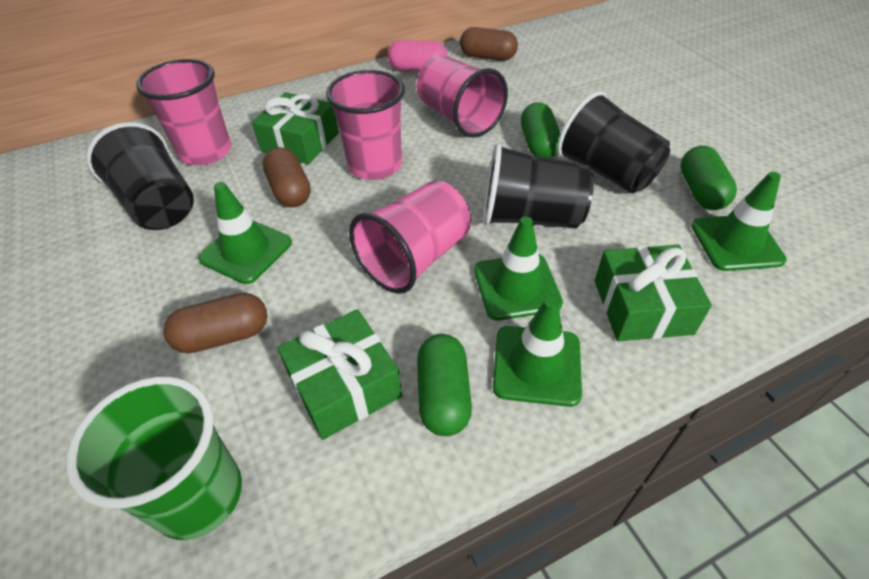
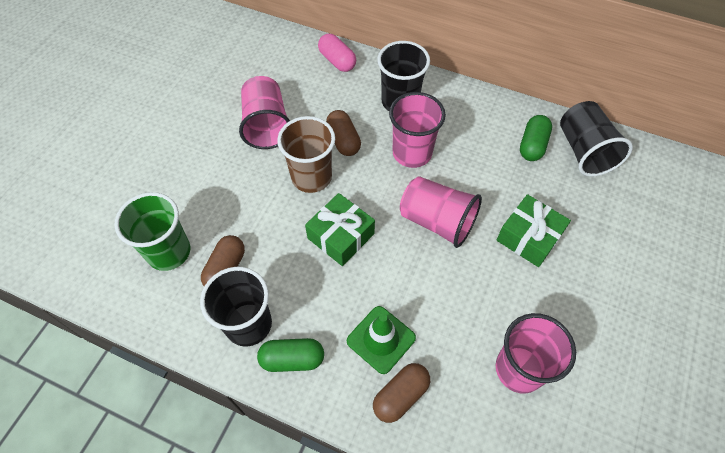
brown cup: none = 0 -> [277,116,335,193] = 1
green capsule: [417,334,472,436] [521,102,560,158] [680,146,737,210] = 3 -> [257,338,324,372] [520,115,552,161] = 2
green gift: [252,92,339,164] [277,309,402,440] [595,245,712,341] = 3 -> [305,193,375,266] [497,194,571,267] = 2
green traffic cone: [198,182,292,284] [474,216,563,320] [493,297,582,407] [691,172,787,271] = 4 -> [347,306,416,374] = 1

